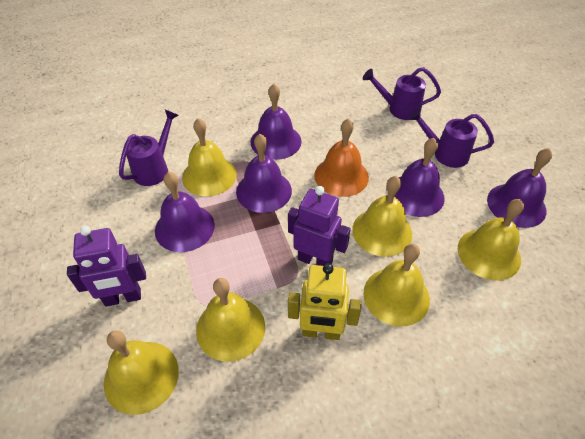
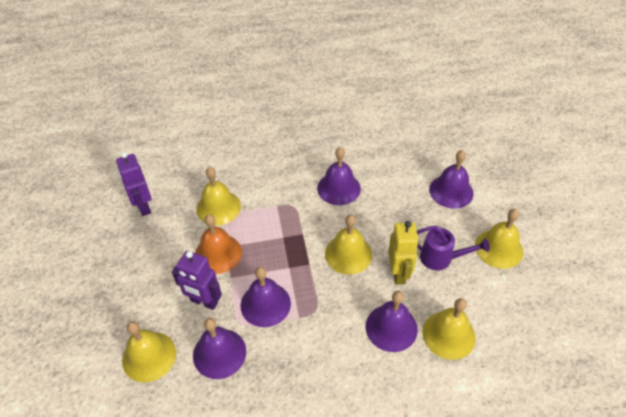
purple watering can: [119,110,179,186] [363,67,441,120] [408,108,494,168] = 3 -> [417,226,490,270] = 1
yellow bell: [104,330,179,415] [182,118,237,196] [196,278,265,362] [352,176,412,257] [363,244,430,326] [458,199,524,280] = 6 -> [122,321,176,383] [197,167,241,226] [325,215,372,274] [423,298,476,360] [475,209,523,269] = 5

